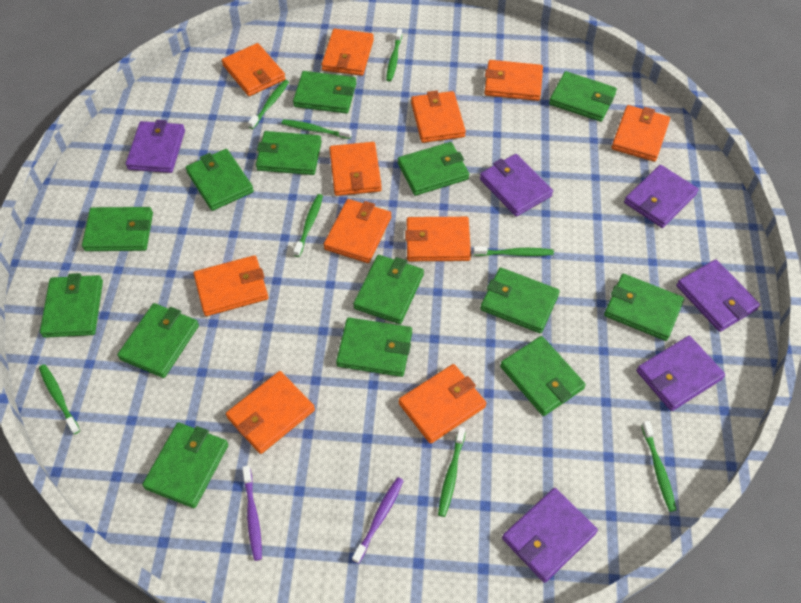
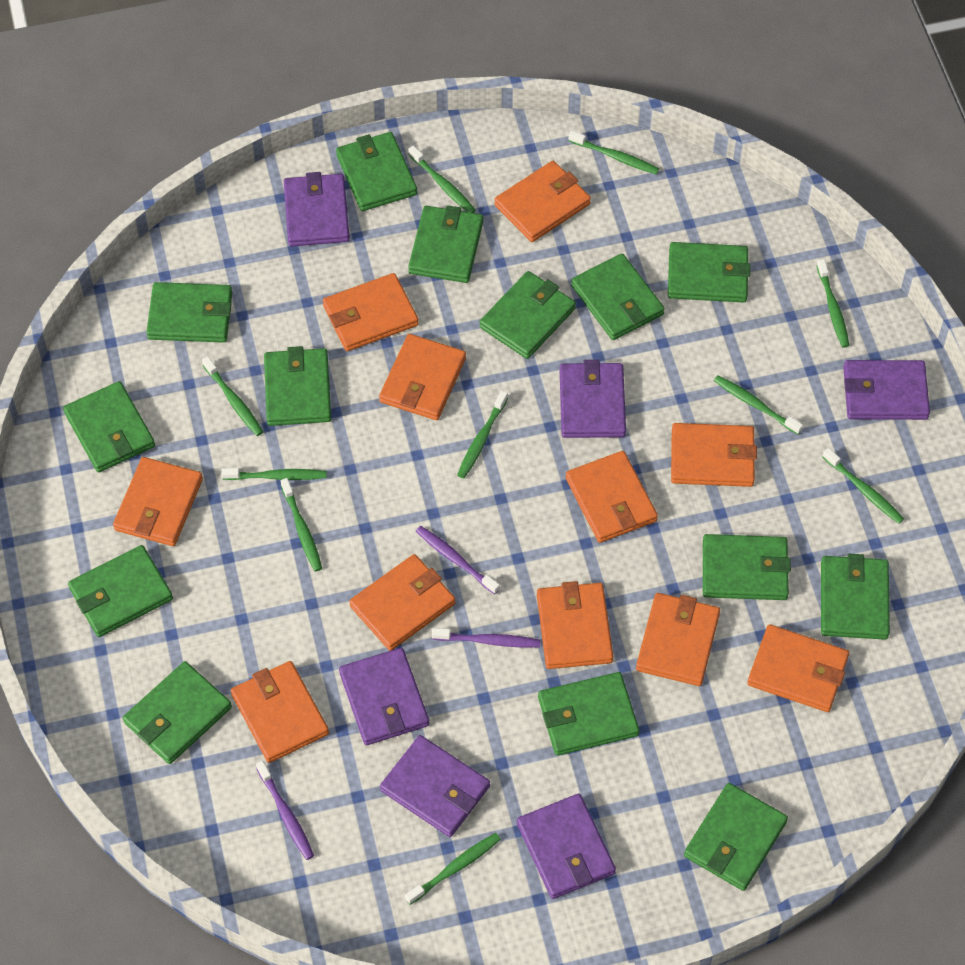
green toothbrush: [39,364,80,434] [248,80,289,129] [281,119,352,139] [293,194,323,257] [386,29,402,82] [438,427,466,517] [473,246,554,256] [641,421,676,512] = 8 -> [202,356,263,436] [221,468,327,480] [281,478,322,572] [405,833,501,905] [408,146,476,213] [457,391,508,478] [569,131,659,174] [714,375,803,435] [816,259,850,347] [823,448,904,524] = 10
purple toothbrush: [242,466,262,561] [352,477,404,564] = 2 -> [256,761,314,860] [416,526,500,594] [432,628,541,648] = 3

